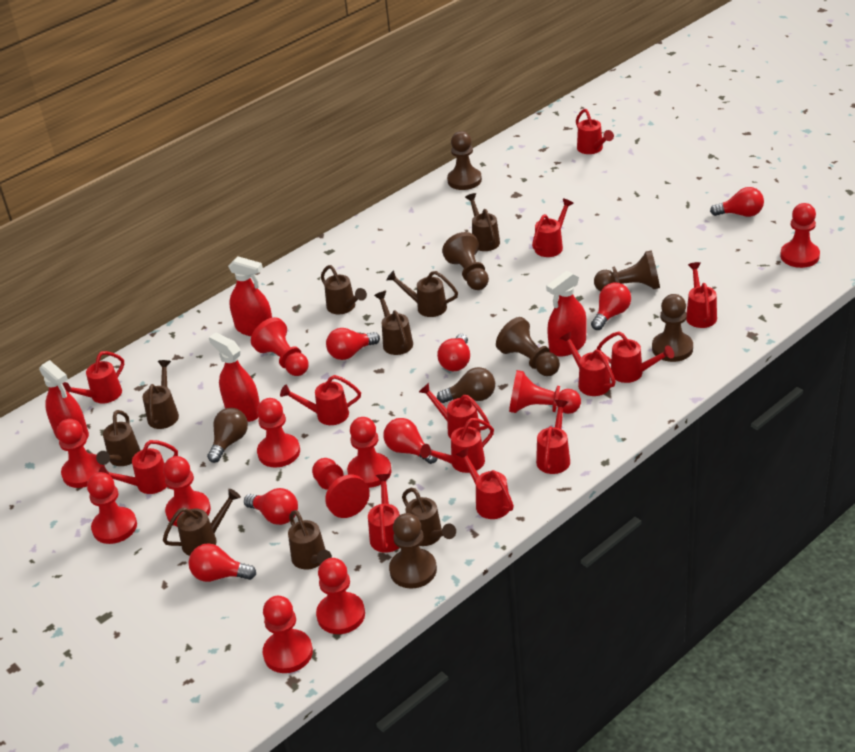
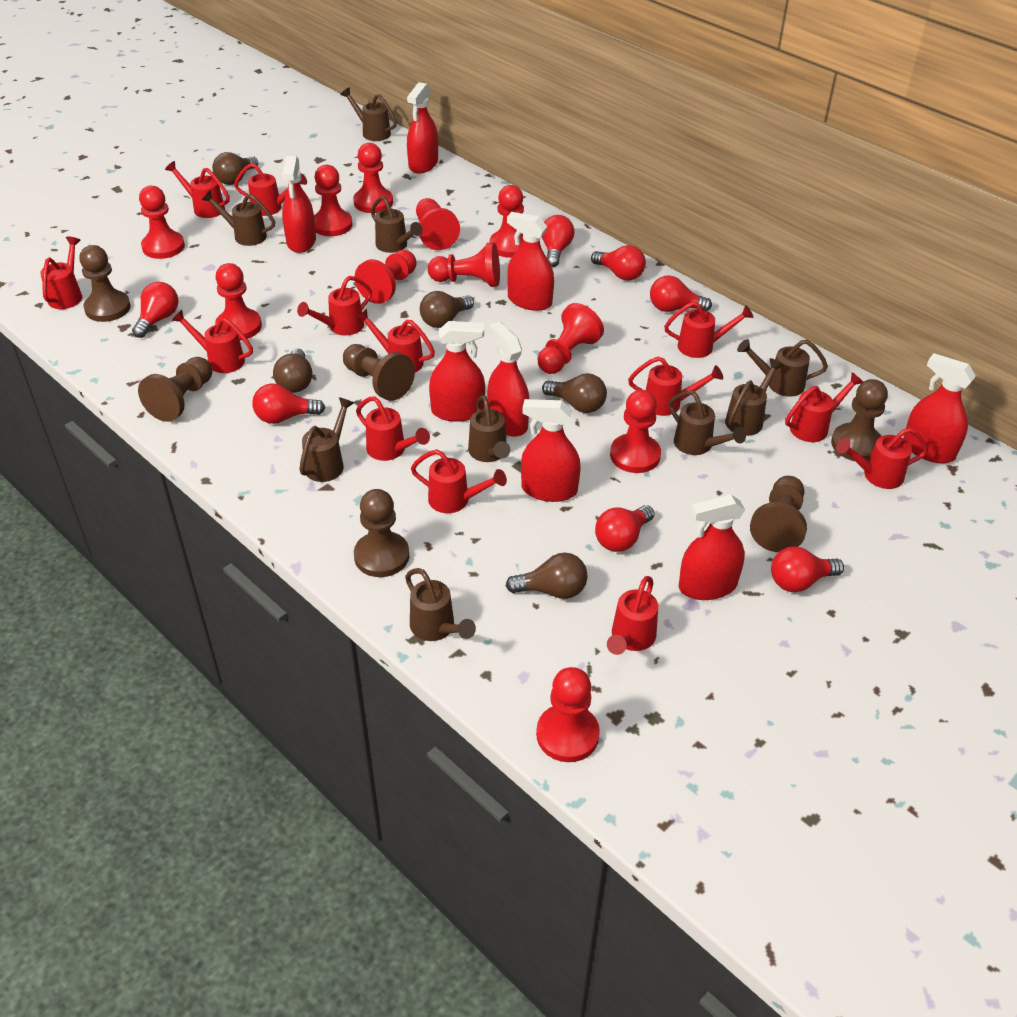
brown light bulb: [207,408,248,463] [437,367,495,403] = 2 -> [212,152,258,185] [273,348,312,393] [420,291,474,328] [506,553,588,599] [542,373,607,413] = 5
red spray bottle: [39,360,89,440] [209,333,260,422] [228,256,272,336] [546,271,587,357] = 4 -> [282,156,316,253] [407,82,438,174] [429,321,485,422] [488,322,529,437] [507,212,554,311] [521,399,581,502] [679,494,745,600] [903,353,976,463] = 8

